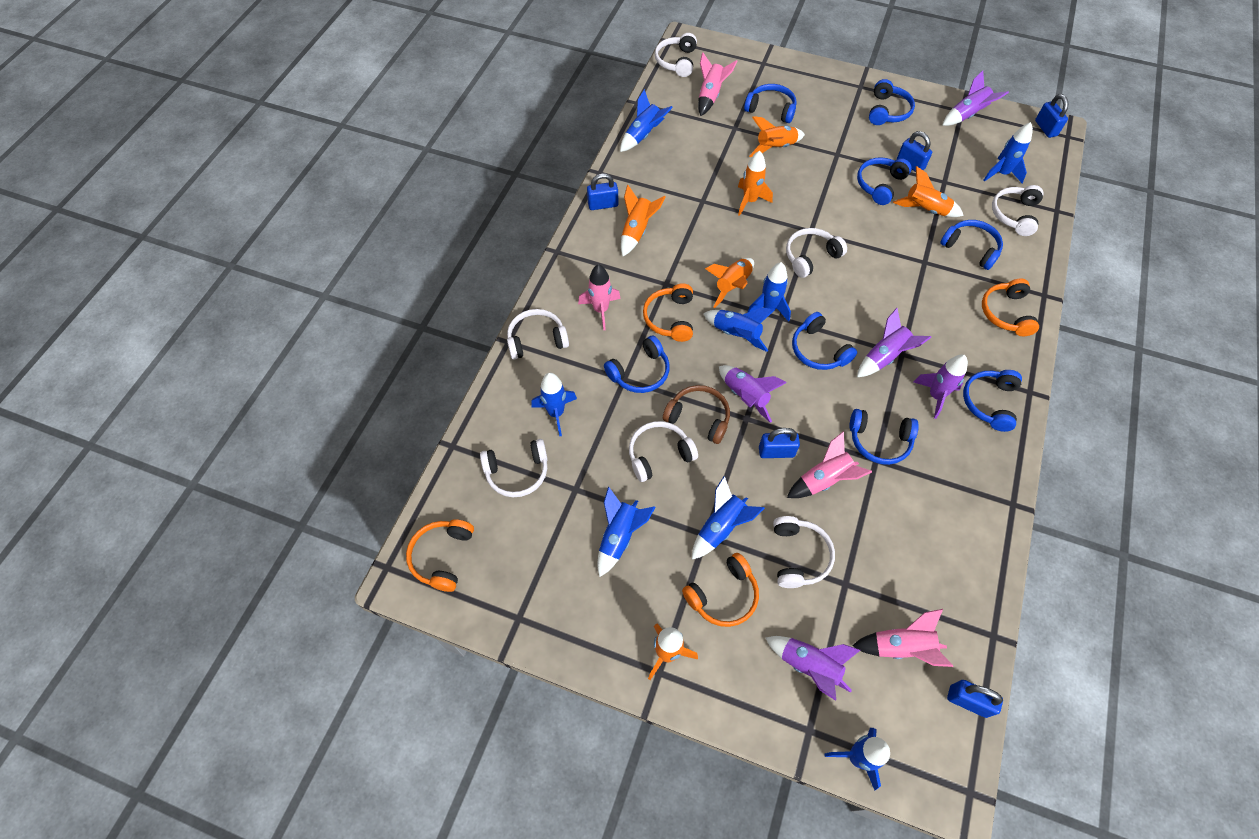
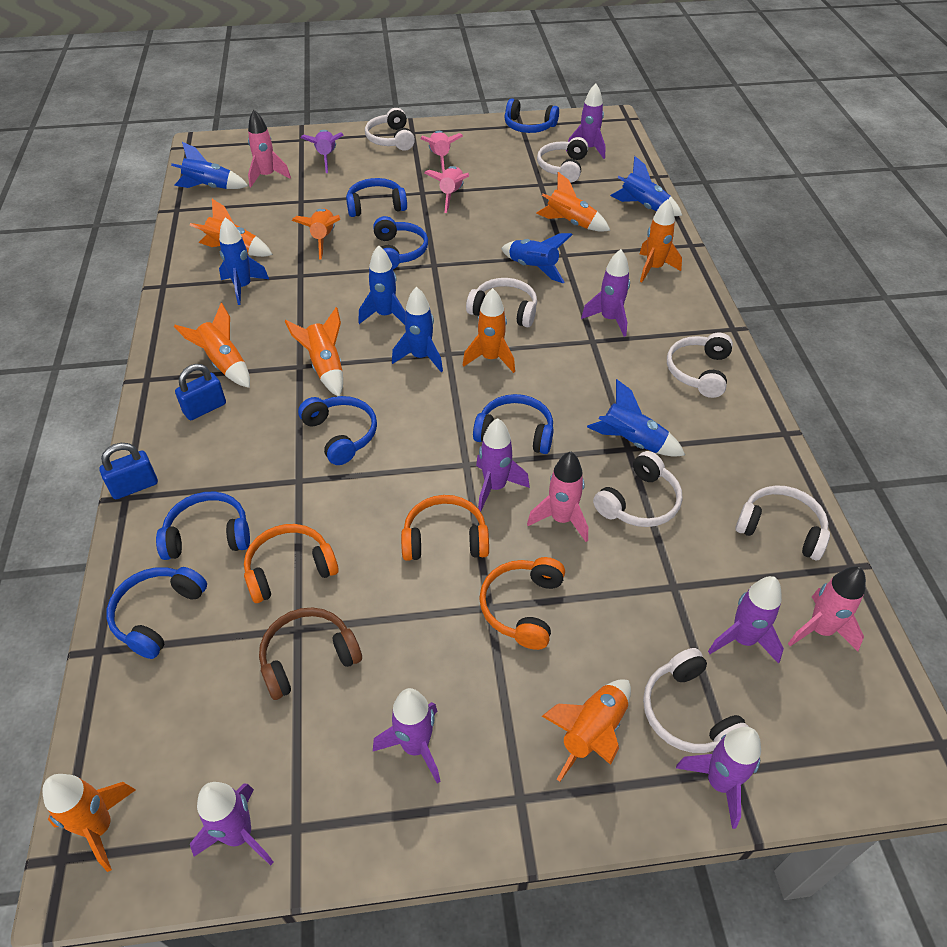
blue headphones: [604,335,670,393] [744,84,797,123] [792,312,857,370] [850,409,919,465] [857,157,912,205] [869,79,915,125] [940,220,1003,270] [963,370,1022,432] = 8 -> [106,567,207,659] [156,492,250,560] [298,396,377,465] [346,178,407,217] [373,216,428,269] [473,394,554,454] [504,99,559,133] = 7
blue padlock: [587,173,618,210] [759,428,800,458] [897,131,932,172] [947,680,1003,718] [1035,94,1068,138] = 5 -> [99,443,158,499] [175,364,226,420] = 2
blue rocket: [531,373,577,437] [597,487,656,577] [620,89,673,152] [692,476,765,559] [703,307,775,352] [747,262,791,322] [824,728,890,790] [983,122,1033,183] = 8 -> [171,142,248,189] [219,217,269,305] [358,245,406,325] [392,287,443,372] [501,233,573,283] [587,379,685,456] [610,156,682,216] = 7
orange headphones: [406,519,474,592] [643,283,693,342] [682,553,759,627] [982,278,1039,336] = 4 -> [244,524,339,603] [401,495,489,561] [479,557,565,650] = 3
orange rocket: [621,185,666,256] [648,623,698,680] [705,258,754,308] [738,150,773,216] [749,116,805,157] [893,166,964,217] = 6 -> [42,774,135,872] [174,303,250,388] [190,199,273,257] [285,307,343,396] [292,208,340,260] [463,288,515,373] [536,172,610,232] [542,679,631,782] [639,199,682,282] = 9
pink rocket: [578,264,621,330] [698,52,737,116] [787,431,872,498] [852,609,953,667] = 4 -> [248,109,291,187] [421,131,463,173] [424,166,469,213] [527,451,588,542] [788,566,866,651] = 5
purple rocket: [719,365,787,423] [766,636,860,701] [857,308,932,377] [914,355,968,419] [942,71,1009,126] = 5 -> [190,782,273,866] [301,130,343,173] [373,688,441,784] [476,418,530,512] [566,83,606,159] [581,249,630,337] [676,727,761,829] [708,576,784,664] = 8

